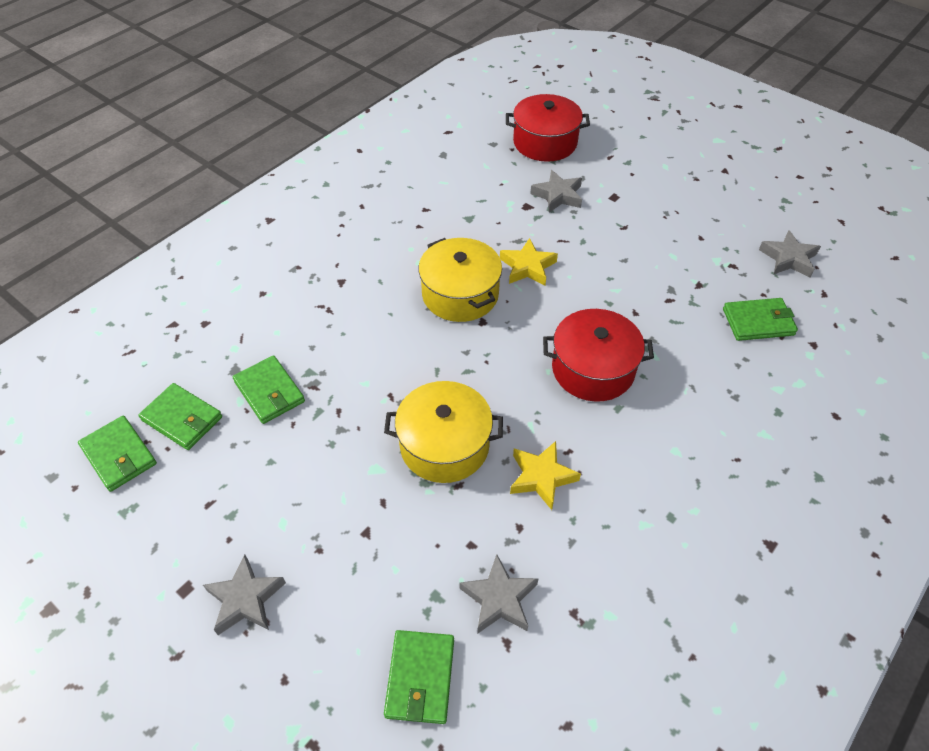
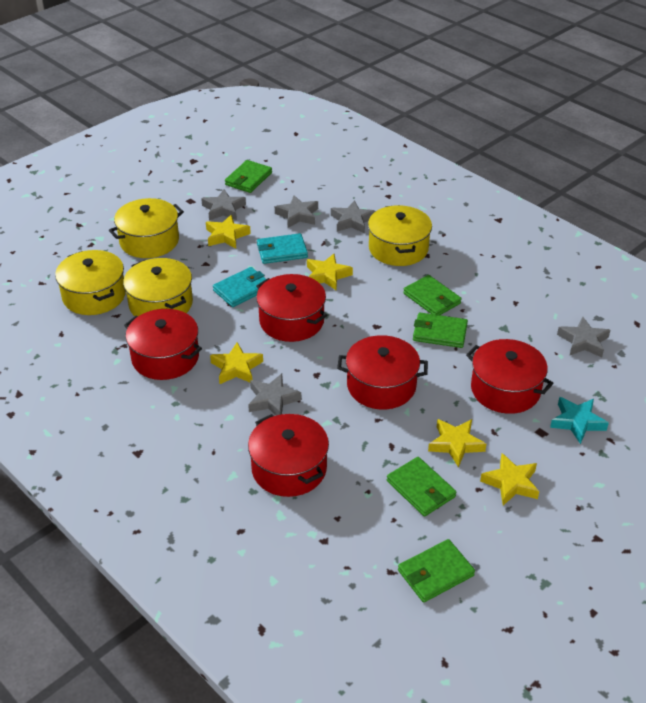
grey star: [203,555,286,635] [459,554,539,634] [530,170,582,213] [759,230,821,278] = 4 -> [201,189,246,221] [248,374,301,416] [275,195,318,228] [331,200,375,233] [557,317,610,357] = 5
red pot: [506,94,590,162] [543,309,654,402] = 2 -> [124,309,202,380] [248,414,329,497] [256,274,327,342] [337,335,428,409] [466,339,553,414] = 5
turquoise star: none = 0 -> [550,397,609,444] = 1
turquoise wallet: none = 0 -> [213,267,266,307] [257,233,308,264] = 2
yellow pot: [384,381,503,483] [418,238,502,322] = 2 -> [55,250,126,315] [109,198,184,258] [123,258,193,316] [368,205,432,266] = 4
yellow star: [500,238,558,286] [510,441,581,510] = 2 -> [206,215,251,249] [210,342,263,384] [307,254,353,290] [428,419,486,467] [480,453,539,505] = 5

